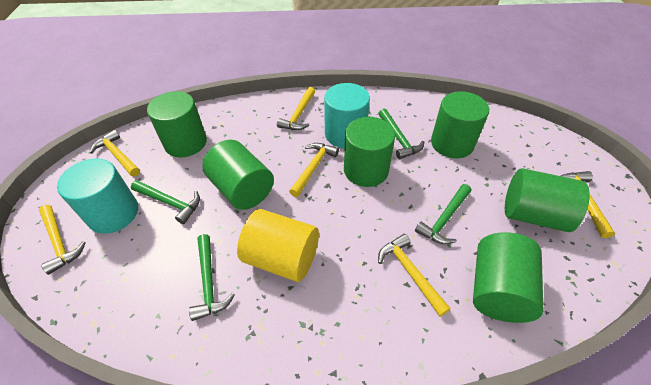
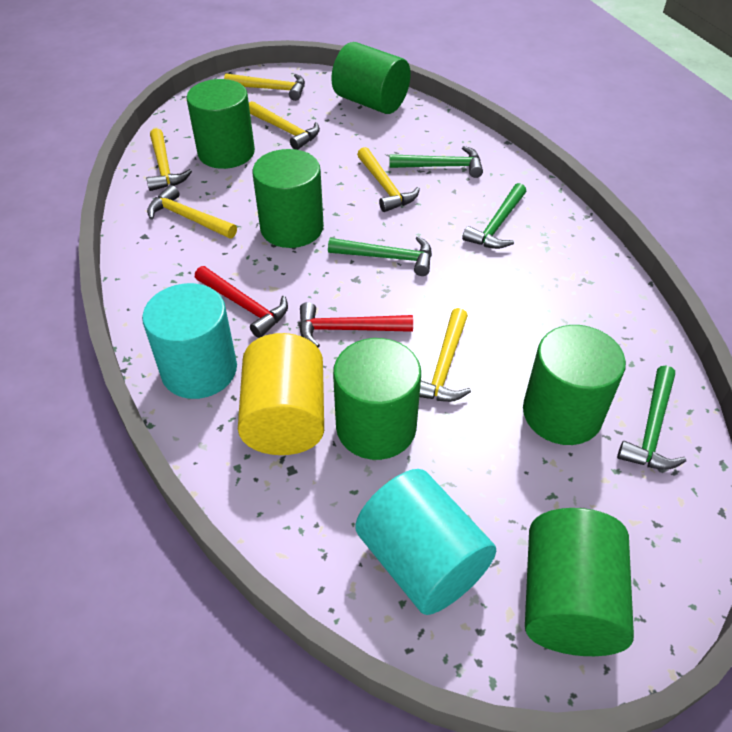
red hammer: none = 0 -> [195,266,288,338] [299,302,413,348] = 2

